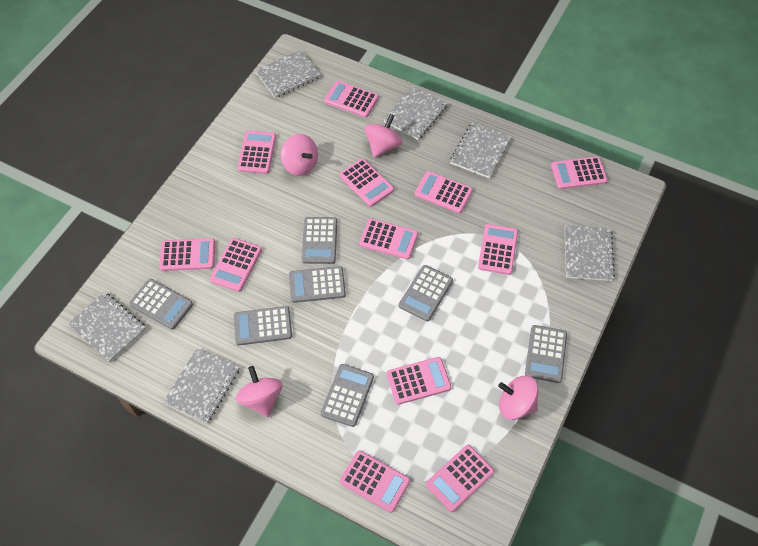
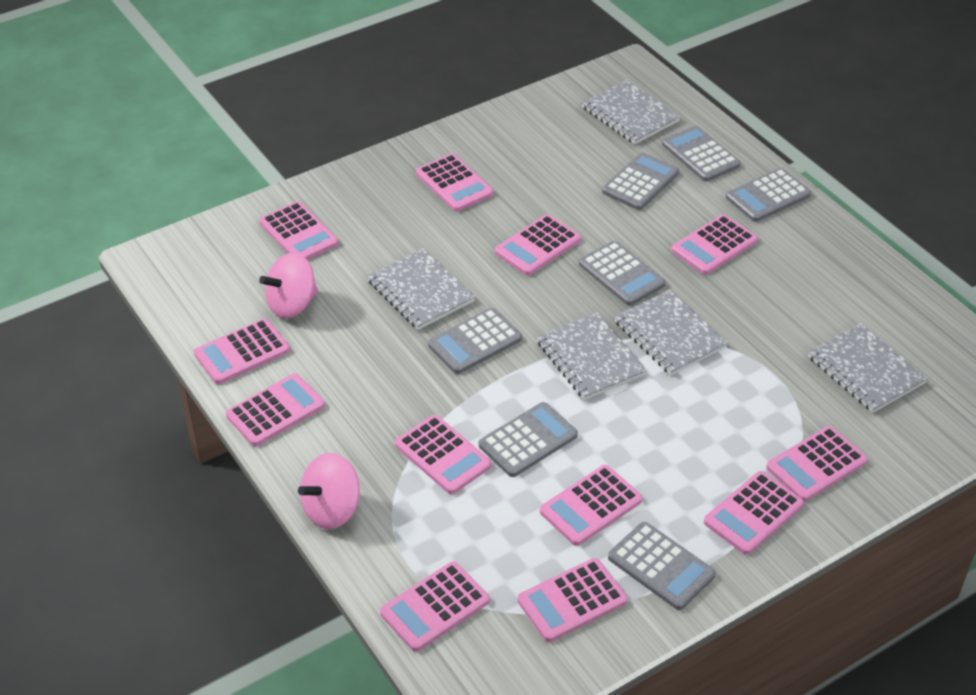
grey notebook: [68,292,146,363] [163,348,240,424] [255,50,321,98] [383,86,448,140] [450,122,511,179] [565,225,615,281] = 6 -> [367,249,475,330] [537,313,647,400] [582,80,680,144] [614,290,728,375] [808,323,928,413] = 5
pink spinning top: [236,366,283,417] [281,134,318,176] [365,114,402,158] [498,376,538,420] = 4 -> [259,253,318,319] [298,453,360,529] = 2

